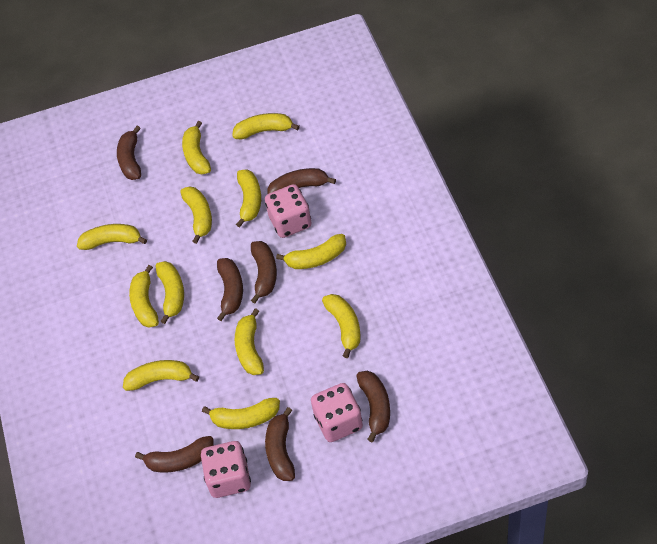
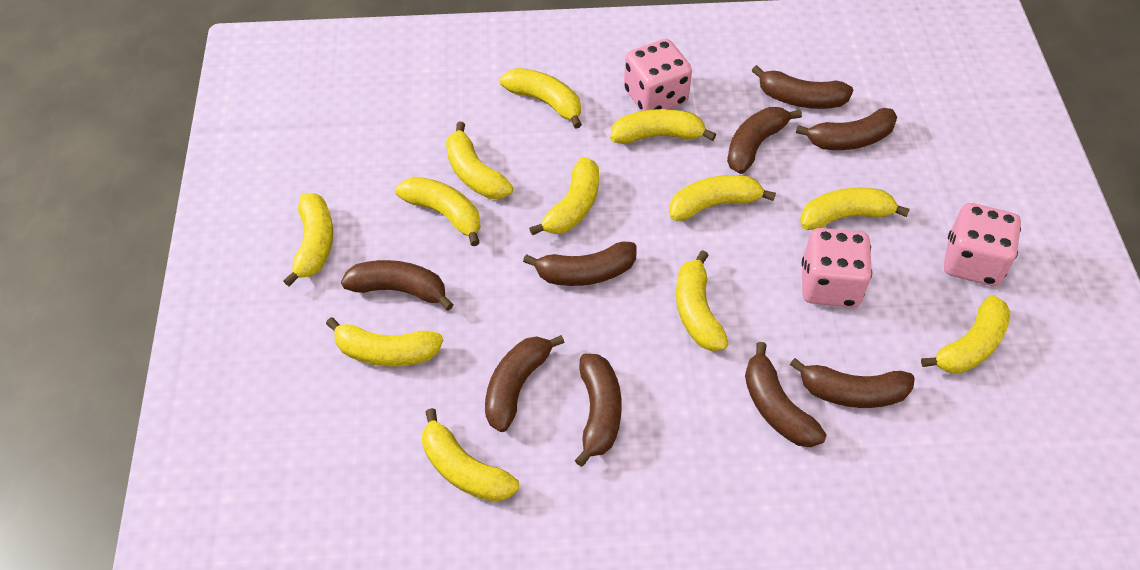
brown banana: [117,126,141,180] [135,436,214,472] [217,258,243,321] [251,241,277,303] [265,407,295,481] [267,168,336,194] [356,371,390,442] = 7 -> [341,260,454,311] [485,335,565,432] [523,241,637,286] [575,354,622,467] [727,107,802,174] [745,342,827,447] [752,65,853,109] [790,358,915,408] [796,108,897,150] = 9

